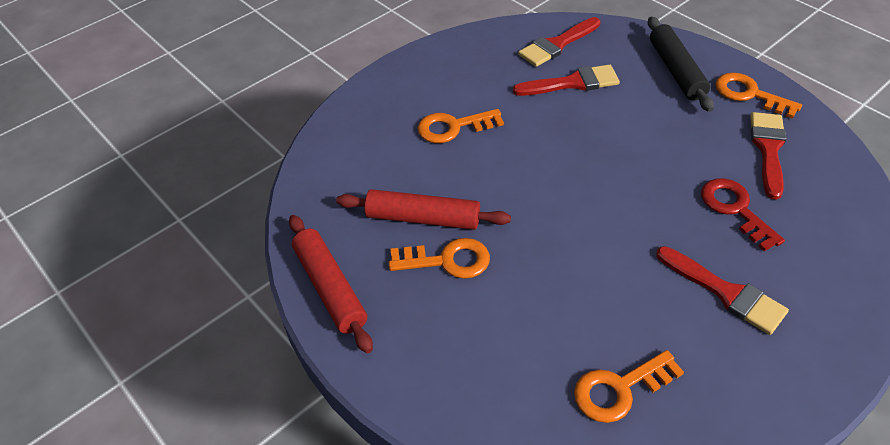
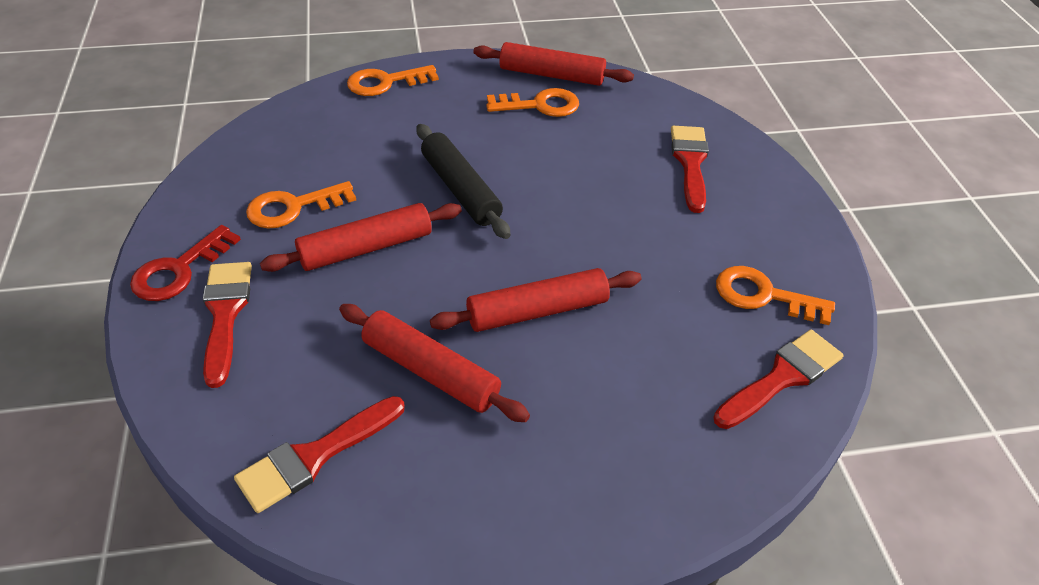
red rolling pin: [289,215,373,353] [336,189,511,230] = 2 -> [260,203,462,272] [339,304,530,422] [430,268,642,332] [473,42,634,86] = 4

